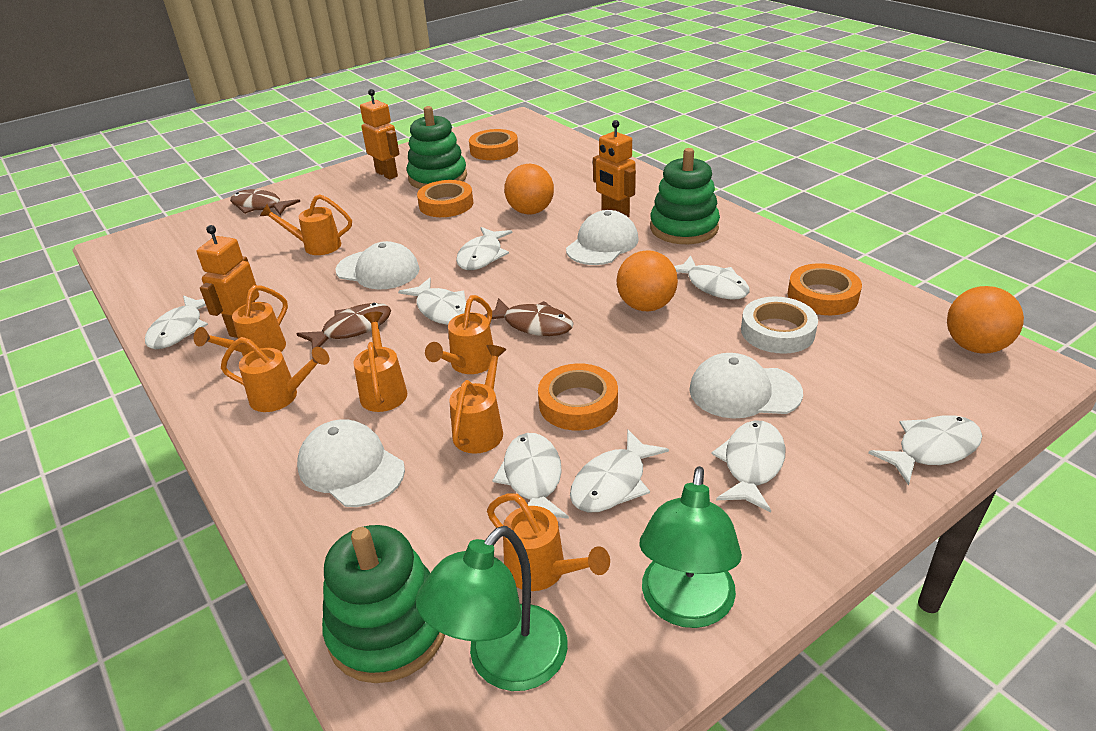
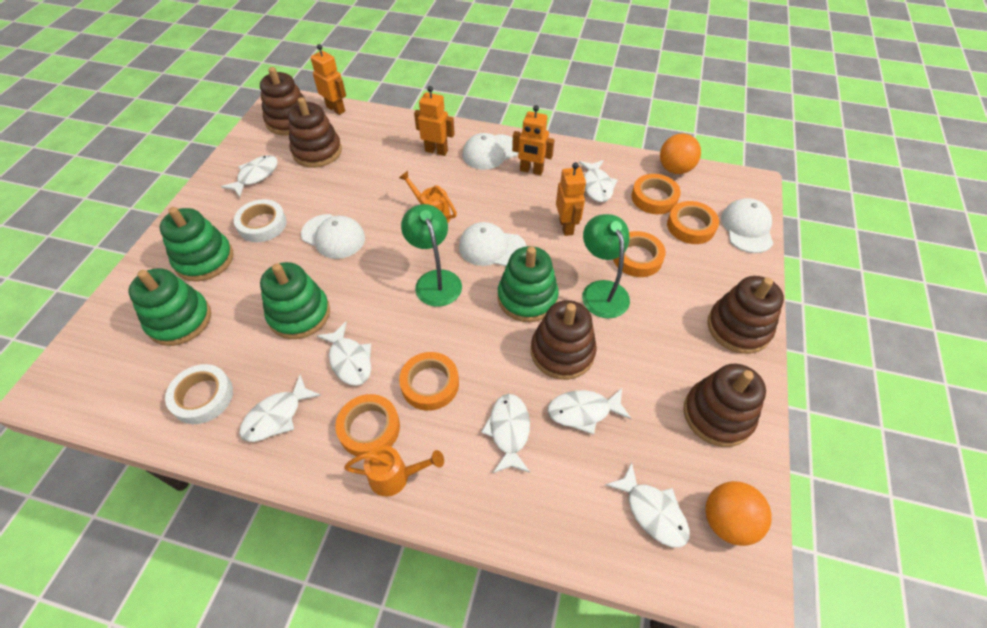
brown fish: [230,189,300,215] [296,303,391,349] [484,298,574,336] = 3 -> none = 0
brown stacking toy: none = 0 -> [260,67,305,136] [288,97,342,168] [531,300,597,380] [683,364,766,447] [707,276,784,354] = 5
green stacking toy: [322,525,445,683] [407,106,467,189] [650,148,720,244] = 3 -> [128,268,211,346] [160,207,233,282] [260,262,330,339] [498,246,559,322] = 4
orange ball: [504,164,554,215] [617,250,678,312] [947,286,1024,354] = 3 -> [660,134,701,174] [705,481,772,546] = 2
orange robot: [197,225,259,338] [360,89,399,180] [593,120,636,218] = 3 -> [311,44,346,115] [414,86,455,156] [512,105,554,175] [556,162,586,236] = 4
orange tape: [417,180,473,217] [469,129,518,160] [538,363,618,431] [788,263,862,315] = 4 -> [335,394,400,456] [399,352,459,411] [613,231,666,277] [632,174,681,214] [667,201,719,244] = 5
orange watering can: [194,285,288,356] [221,337,329,412] [260,194,352,255] [353,312,407,412] [425,295,493,374] [449,345,507,454] [487,493,610,591] = 7 -> [344,446,444,497] [399,171,457,222] = 2
white fish: [145,295,208,349] [398,278,466,325] [456,227,512,270] [492,433,569,519] [570,429,669,513] [674,255,750,300] [712,421,786,513] [869,415,982,485] = 8 -> [221,155,278,197] [239,375,321,442] [317,322,371,386] [481,394,530,473] [548,388,632,435] [579,160,618,202] [605,462,690,548] = 7
white tape: [741,297,818,354] = 1 -> [165,364,233,424] [234,199,287,242] = 2

